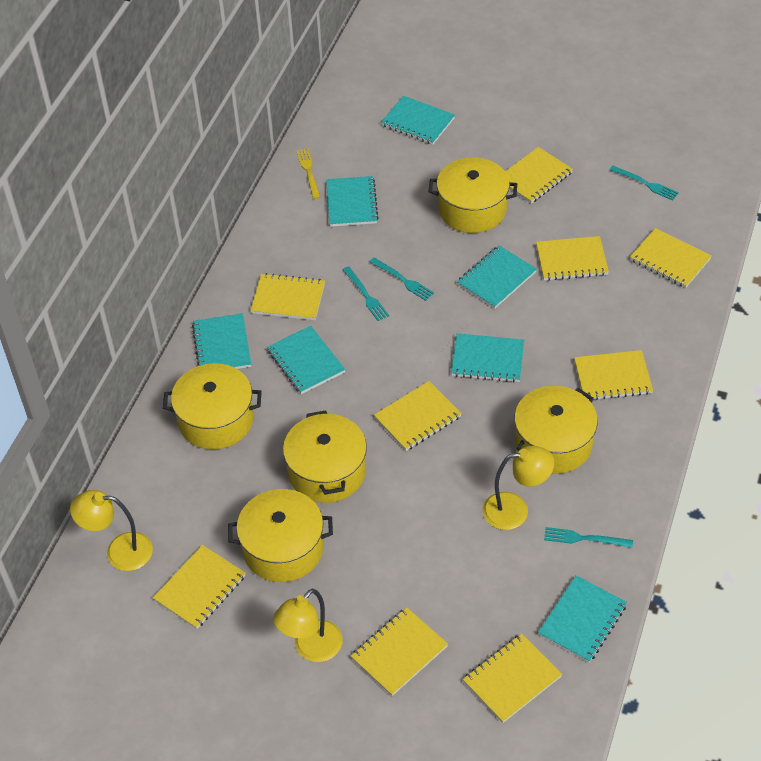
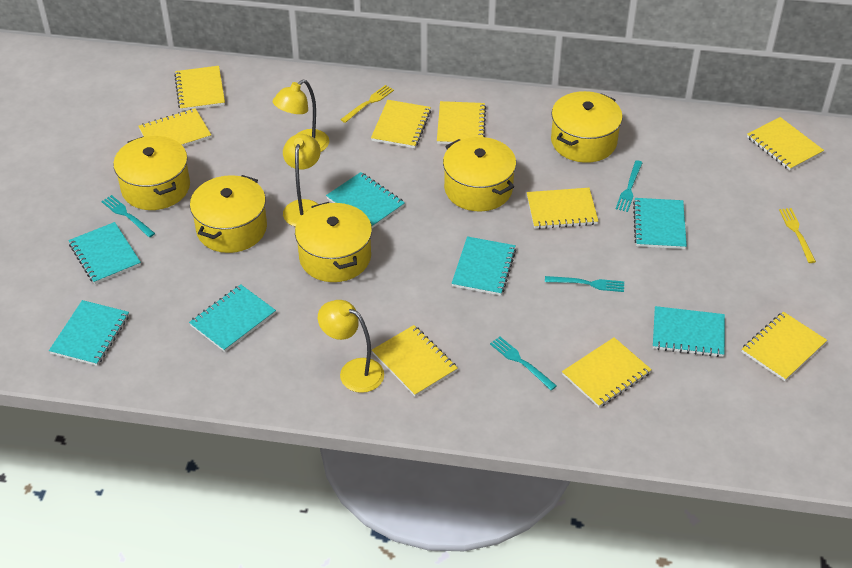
yellow fork: [296,148,320,199] = 1 -> [340,85,394,123] [779,208,816,263] = 2

